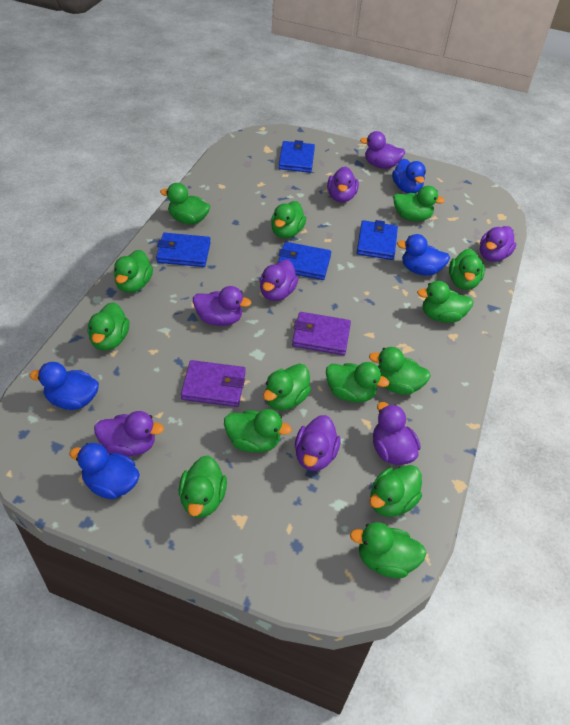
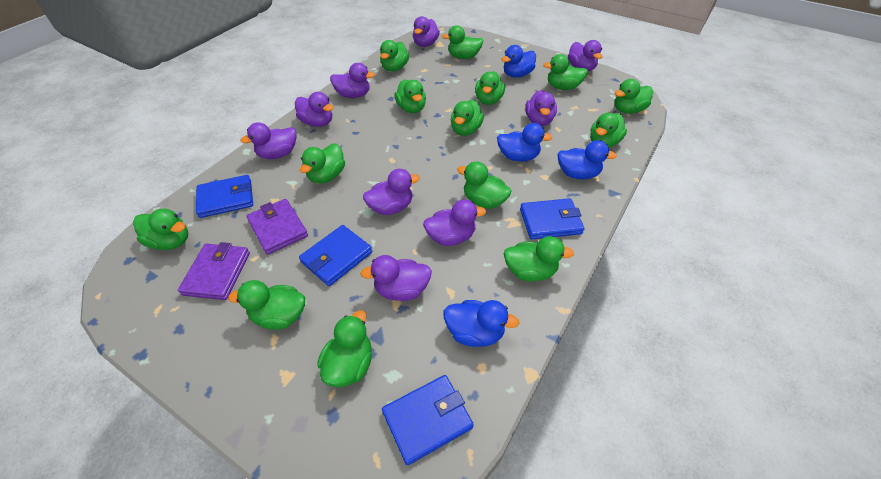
purple duck: [94,411,164,457] [193,286,251,326] [260,260,298,301] [295,415,340,471] [327,166,359,202] [360,131,405,169] [373,402,420,465] [480,226,516,262] = 8 -> [241,122,296,159] [295,92,334,127] [330,63,375,98] [360,255,432,301] [363,169,420,215] [413,16,440,47] [423,199,486,246] [525,90,557,126] [568,40,603,71] = 9

